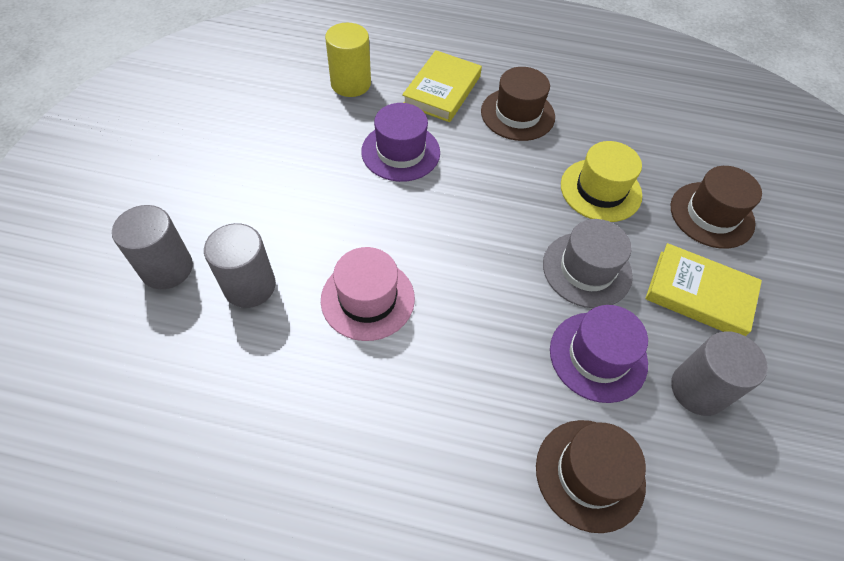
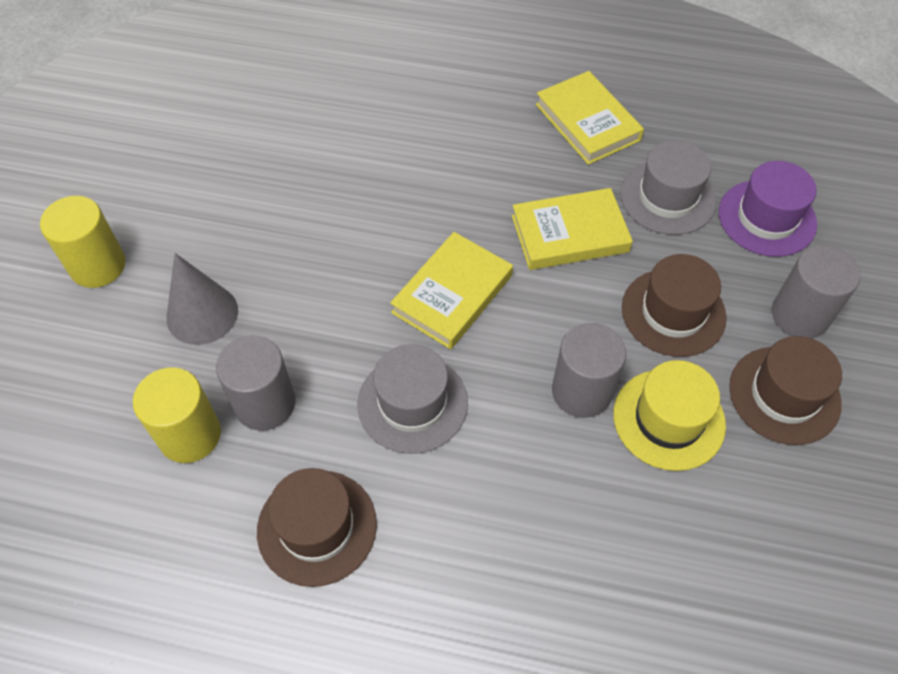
grey cone: none = 0 -> [167,253,238,345] = 1
grey hat: [543,219,633,308] = 1 -> [358,344,468,454] [620,140,717,235] = 2
pink hat: [321,247,415,341] = 1 -> none = 0
purple hat: [361,103,440,182] [550,305,648,403] = 2 -> [719,161,817,257] = 1
yellow book: [402,50,482,122] [645,243,762,336] = 2 -> [390,232,513,349] [512,188,633,270] [536,71,644,165] = 3
yellow cylinder: [325,23,371,97] = 1 -> [40,196,126,288] [133,367,221,463] = 2

